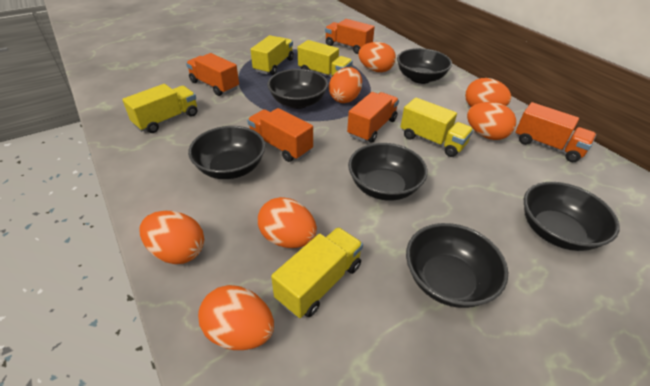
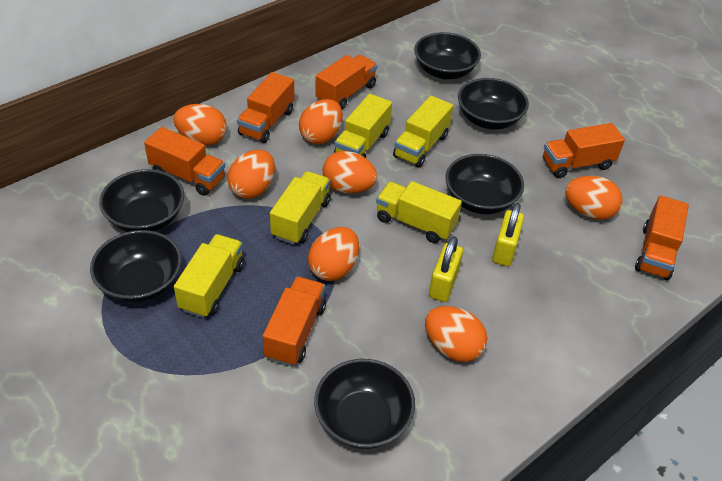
orange truck: [186,53,239,96] [247,108,313,162] [325,19,375,54] [347,92,399,143] [515,102,596,162] = 5 -> [144,127,225,196] [237,72,294,143] [263,277,326,366] [315,55,377,109] [543,123,625,178] [635,195,689,280] = 6
yellow padlock: none = 0 -> [429,236,463,302] [492,203,524,266] = 2

